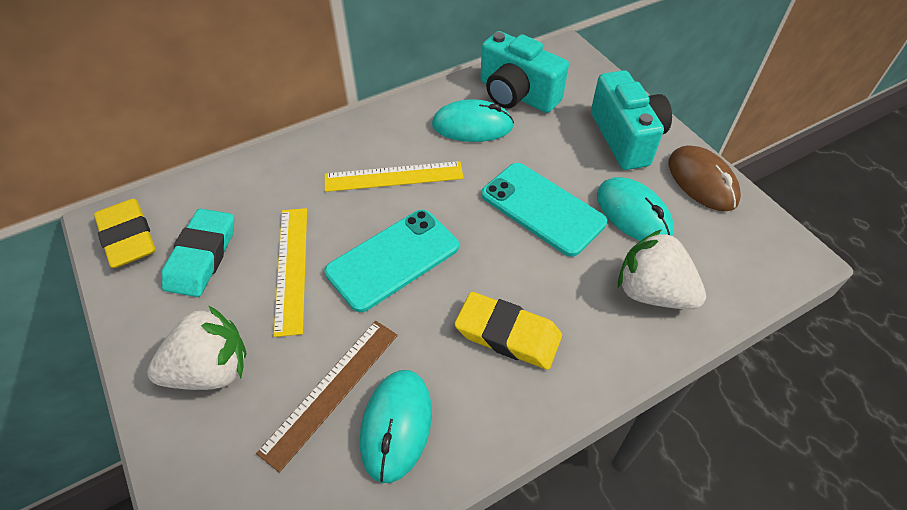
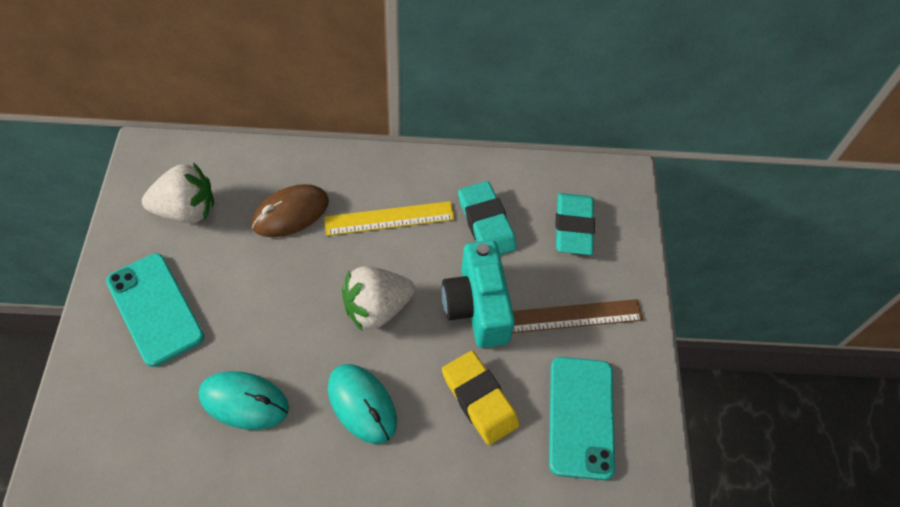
turquoise camera: [480,31,569,113] [591,70,672,170] = 2 -> [442,240,515,348] = 1
turquoise eraser: [161,209,234,297] = 1 -> [458,181,517,255] [555,193,595,255] = 2
turquoise mouse: [360,370,432,483] [432,99,514,142] [597,177,674,241] = 3 -> [199,371,289,430] [328,364,397,444] = 2
yellow eraser: [94,199,156,268] [454,292,562,370] = 2 -> [442,351,520,445] = 1
yellow ruler: [274,208,307,337] [325,161,464,192] = 2 -> [324,201,454,236] = 1

